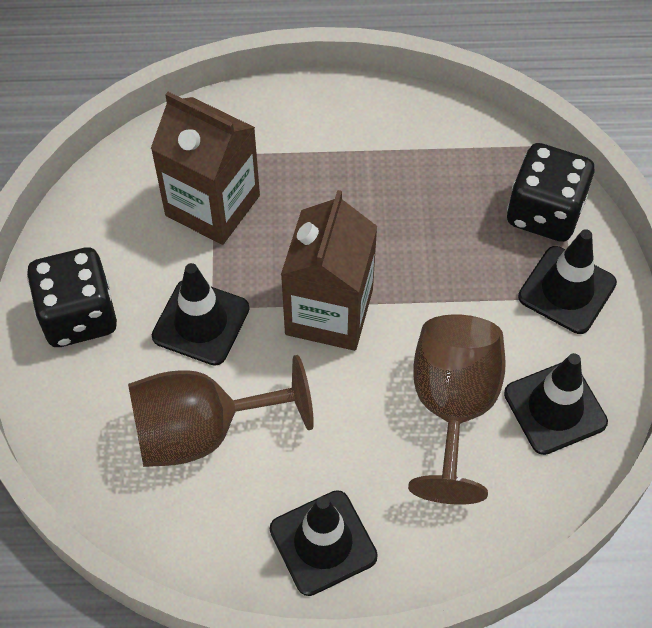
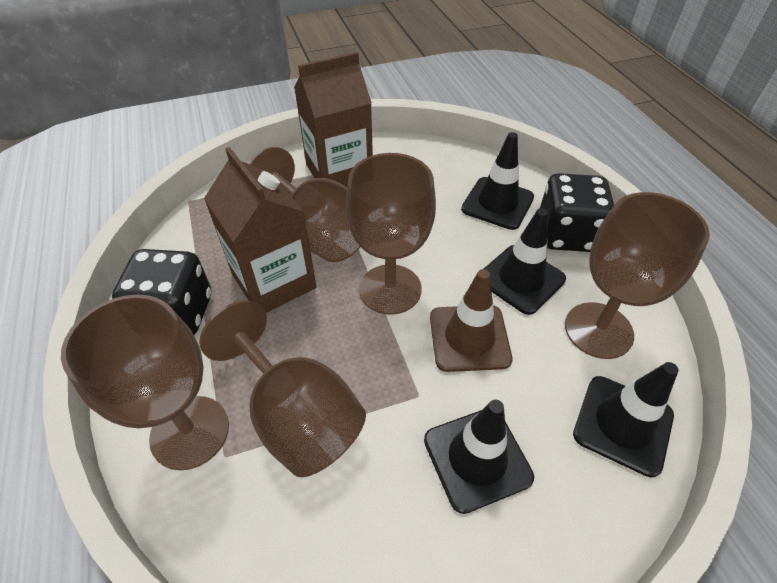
brown goblet: [128,355,314,467] [408,314,506,505] = 2 -> [61,294,229,470] [199,300,366,477] [249,147,360,262] [346,153,436,315] [565,192,710,359] = 5
brown traffic cone: none = 0 -> [430,269,512,372] = 1

